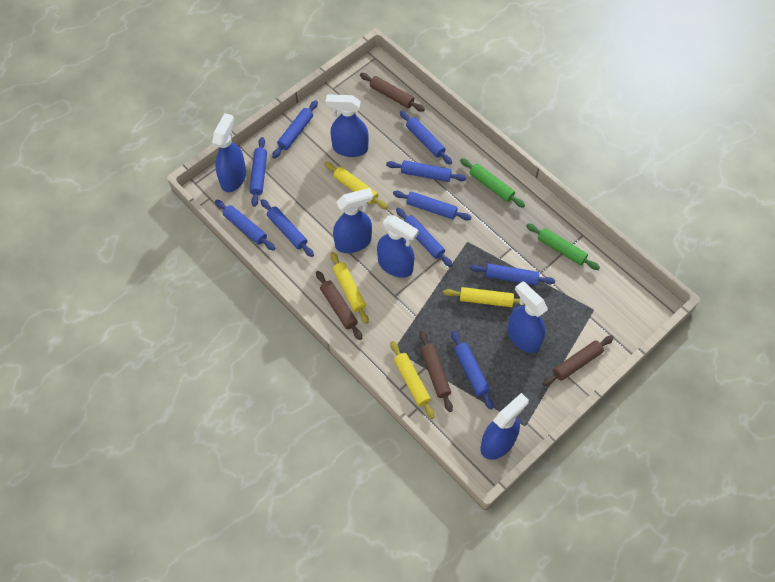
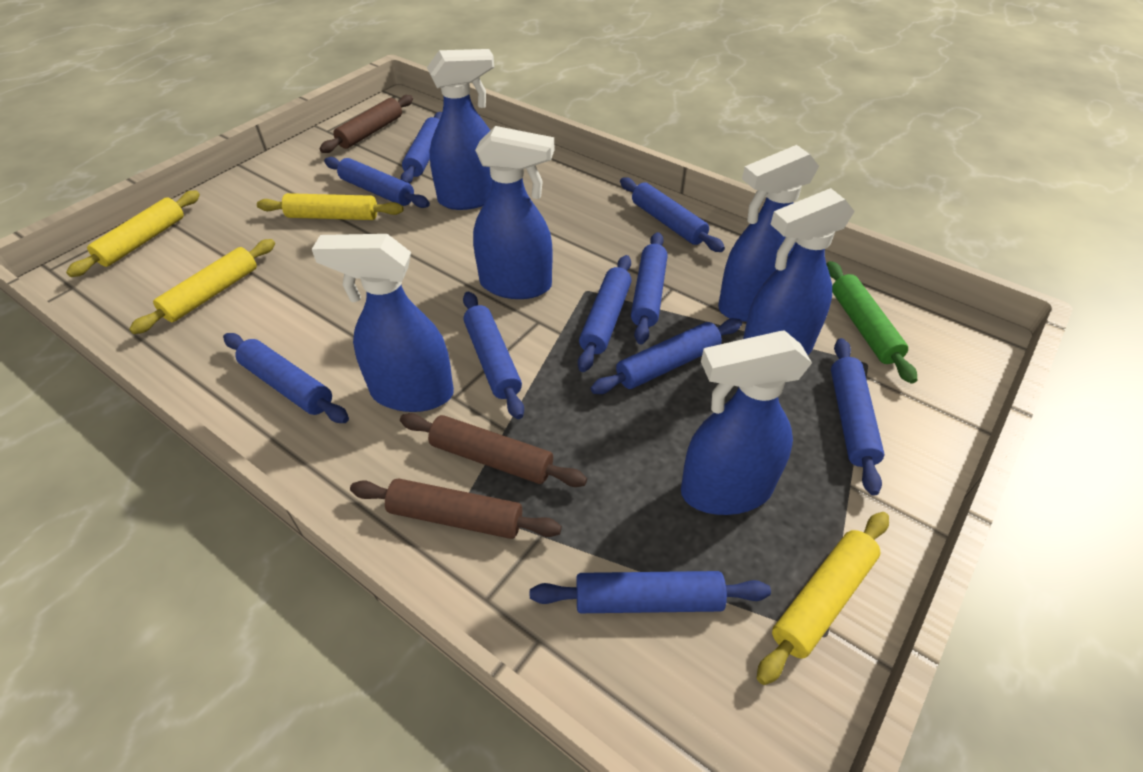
brown rolling pin: [316,271,362,340] [360,73,425,112] [419,330,453,412] [543,335,614,386] = 4 -> [320,95,413,153] [350,478,562,539] [400,413,587,487] = 3
green rolling pin: [460,158,525,208] [526,223,600,270] = 2 -> [826,261,917,384] = 1

